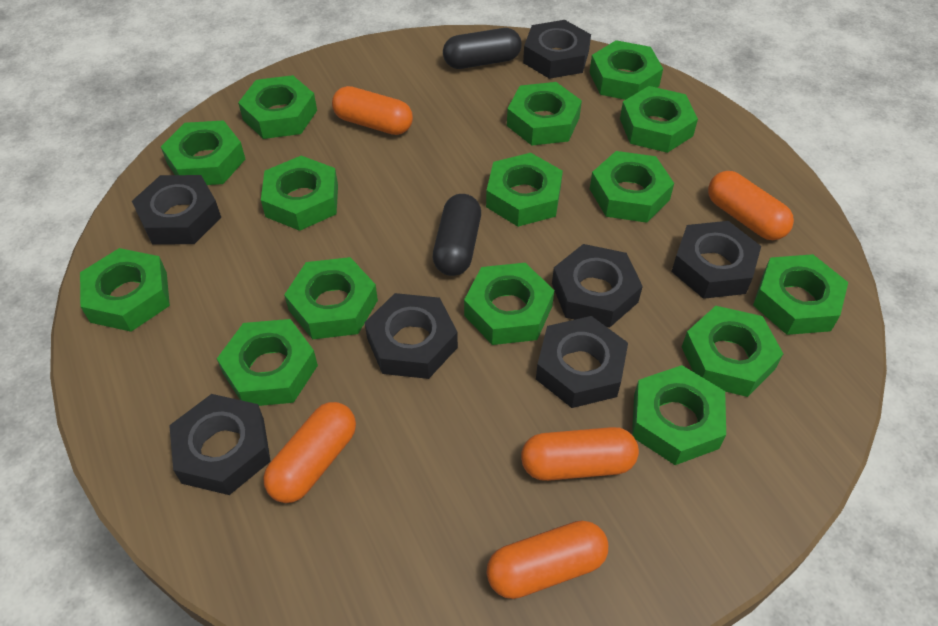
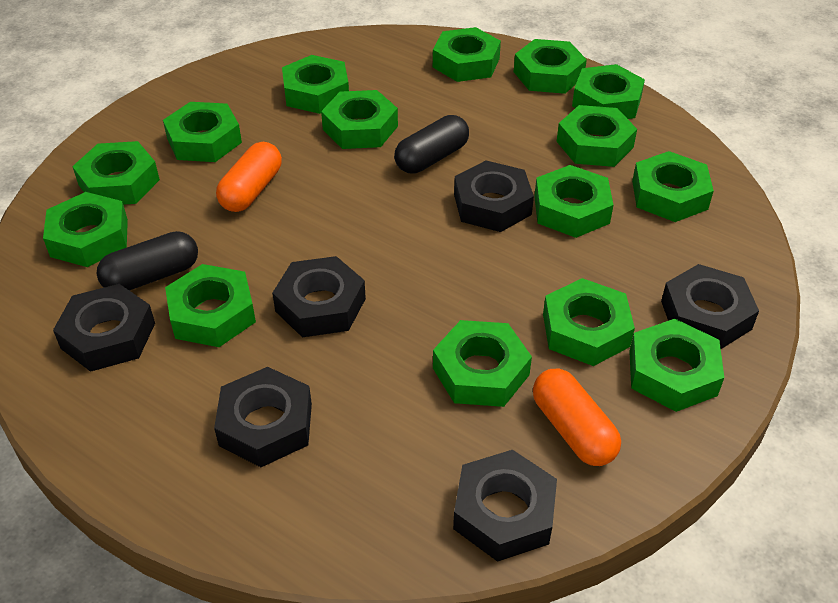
black nut: [132,175,221,245] [169,394,271,495] [365,293,458,379] [523,20,591,79] [536,316,628,408] [552,244,643,327] [671,221,761,299] = 7 -> [53,284,155,372] [214,367,312,467] [272,256,366,337] [453,450,557,562] [454,161,534,232] [661,264,759,349] = 6
orange capsule: [263,402,356,503] [332,86,413,135] [486,520,608,599] [521,427,639,481] [708,171,794,240] = 5 -> [216,142,282,212] [533,368,621,466] = 2

